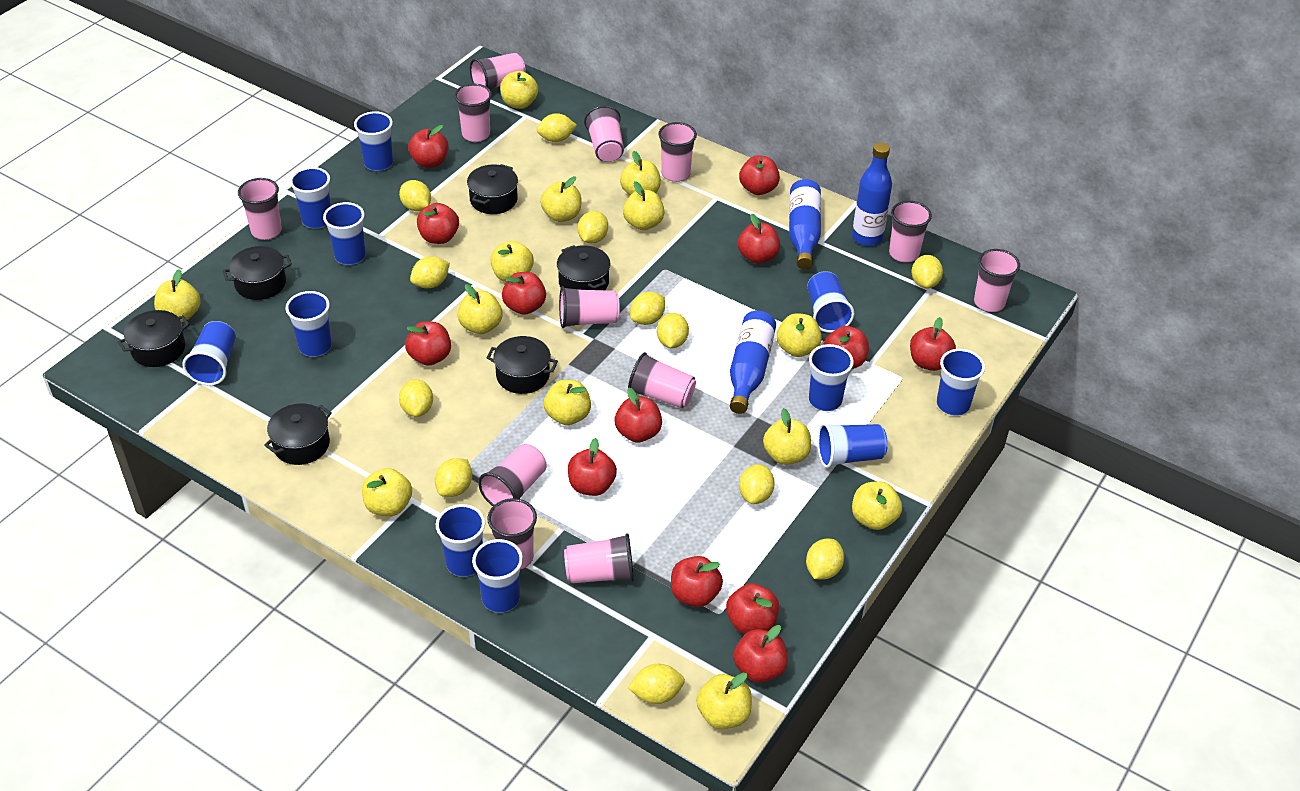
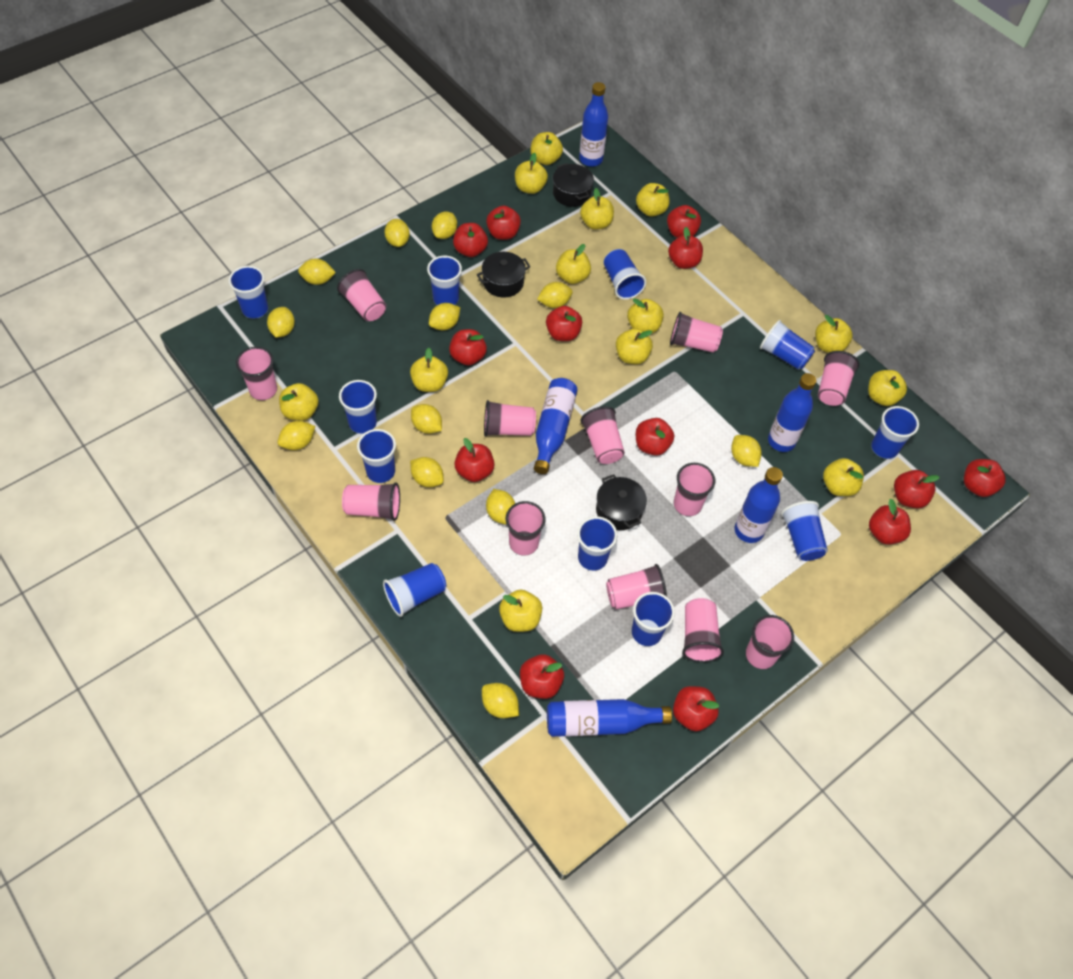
black pot: [118,310,190,367] [223,246,292,300] [264,403,332,465] [467,164,518,214] [487,336,558,394] [557,245,610,290] = 6 -> [477,252,531,298] [553,163,594,207] [596,474,647,530] = 3
blue bottle: [730,311,776,414] [789,179,821,269] [852,142,892,246] = 3 -> [534,378,578,474] [547,699,672,737] [579,82,608,167] [735,467,783,543] [768,373,816,452] = 5

